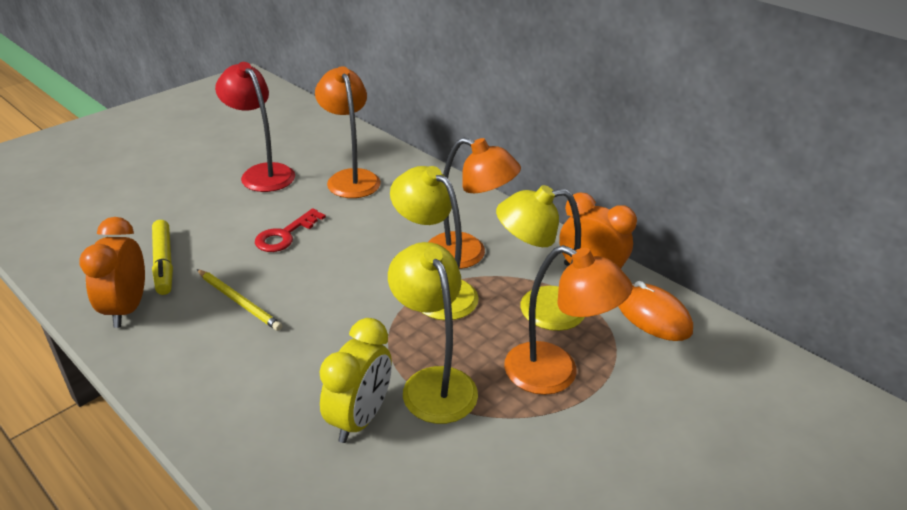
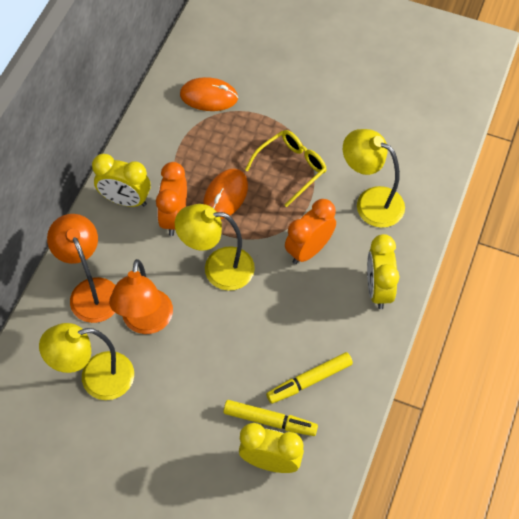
orange lamp: [315,66,381,198] [428,137,521,269] [504,245,632,395] = 3 -> [47,214,115,323] [109,259,173,334] = 2
orange mouse: [618,281,693,341] = 1 -> [180,77,238,111] [203,169,248,219] = 2
red key: [255,208,326,252] = 1 -> none = 0
red lamp: [215,62,295,192] = 1 -> none = 0
yellow clock: [319,318,392,443] = 1 -> [92,154,151,207] [239,423,304,473] [367,234,399,309] = 3
yellow glasses: none = 0 -> [245,130,327,207] = 1
yellow marker: [152,220,173,295] = 1 -> [223,400,318,436] [266,352,353,404] = 2
yellow pencil: [197,269,283,331] = 1 -> none = 0

